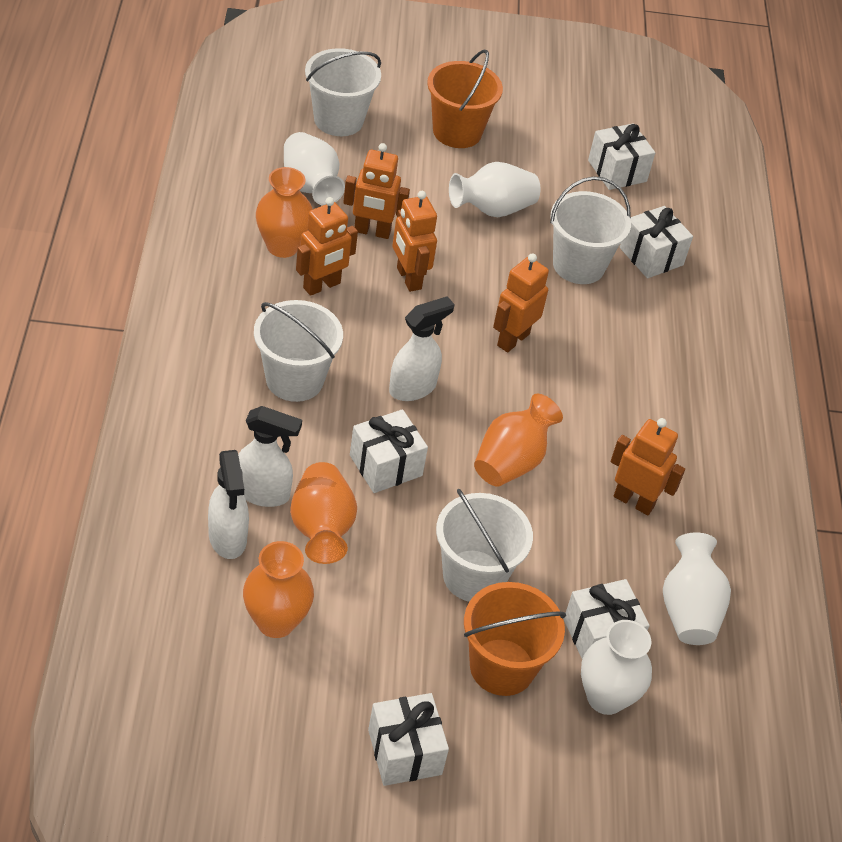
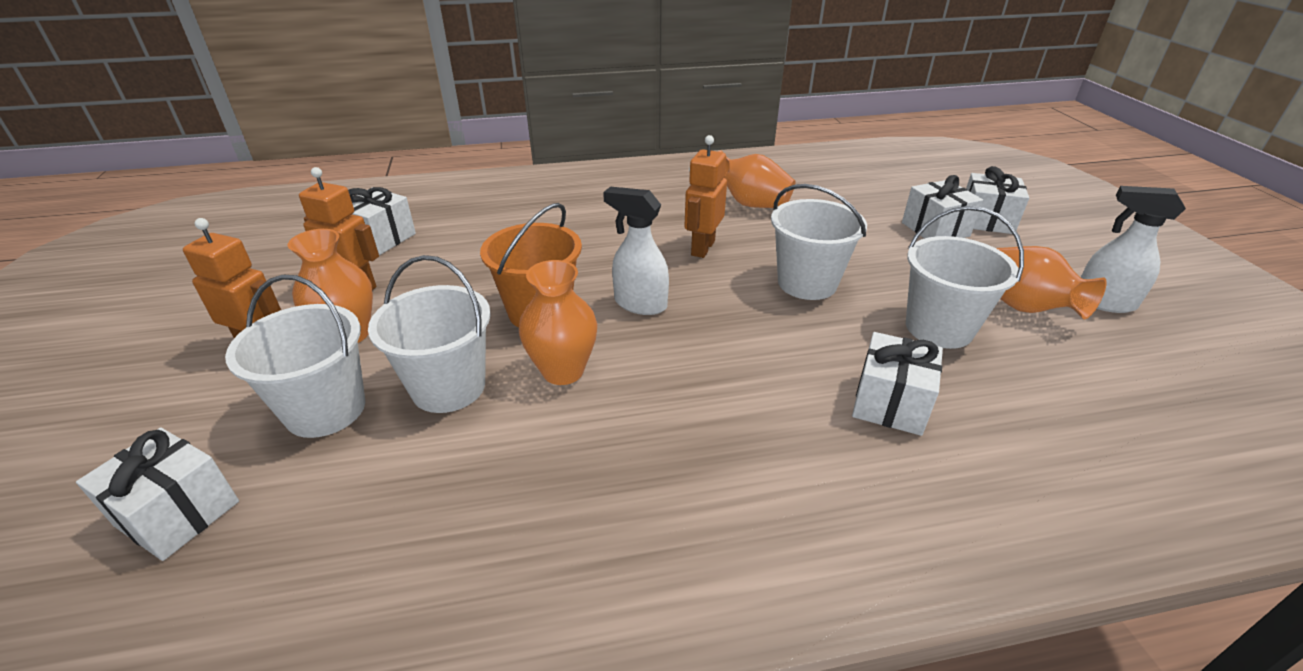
orange bucket: [427,49,503,148] [464,582,566,696] = 2 -> [480,203,582,328] = 1
orange robot: [296,197,358,296] [343,143,410,239] [392,191,437,292] [493,253,549,353] [611,418,685,515] = 5 -> [183,218,281,338] [299,167,379,290] [684,135,727,258] = 3
white spray bottle: [208,450,249,559] [238,406,302,507] [389,296,455,401] = 3 -> [603,186,669,315] [1081,186,1186,313] = 2
white vase: [284,132,345,205] [449,162,540,217] [581,620,652,715] [663,533,731,645] = 4 -> none = 0

